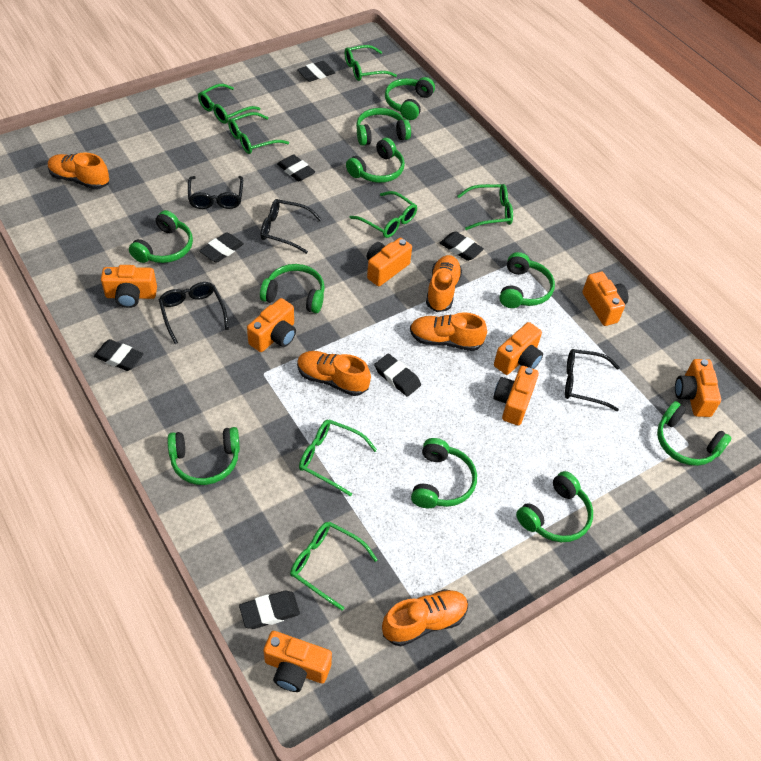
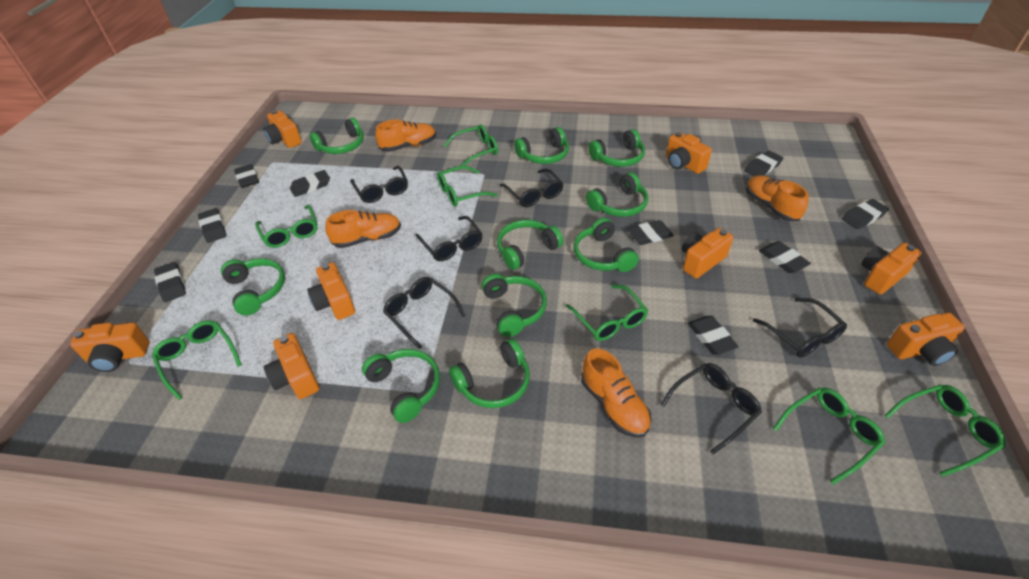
black eraser: [94,339,143,371] [199,232,244,263] [239,591,300,629] [277,154,315,182] [297,61,335,82] [374,354,421,397] [440,231,484,261] = 7 -> [154,262,186,302] [198,208,227,243] [234,164,259,188] [290,170,330,197] [627,220,674,245] [688,315,738,355] [744,151,783,176] [759,241,811,273] [842,199,889,229] = 9
black glasses: [159,282,229,344] [188,176,243,209] [260,199,322,254] [565,349,620,411] = 4 -> [350,166,408,203] [383,277,466,349] [415,216,482,261] [500,168,563,207] [660,363,762,454] [753,298,847,357] = 6
orange shoe: [48,152,109,189] [297,351,371,396] [382,589,468,646] [410,312,487,351] [426,255,462,312] = 5 -> [325,210,401,248] [375,120,436,152] [581,348,651,438] [746,175,809,221] = 4

